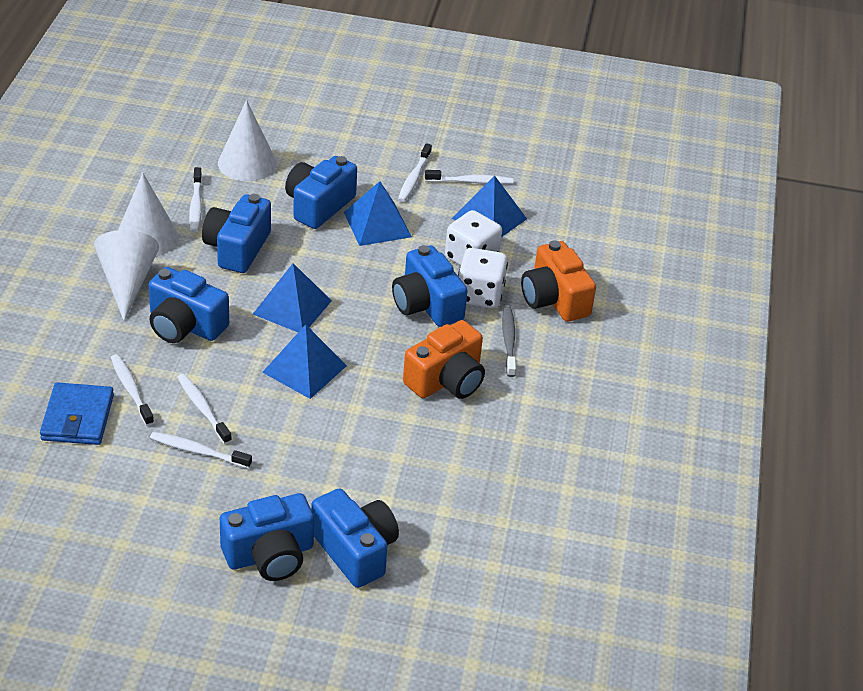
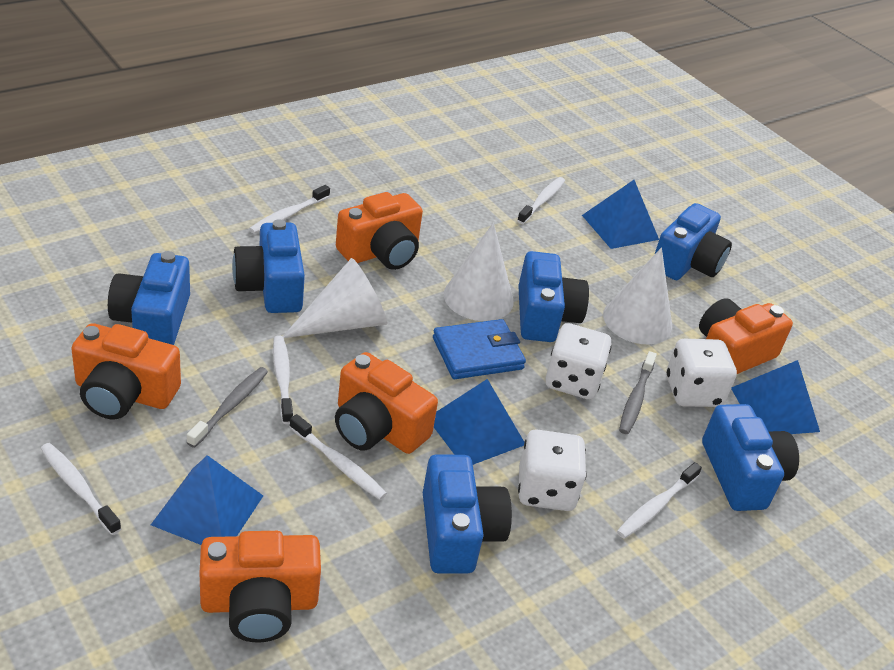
grey toothbrush: [502,306,516,377] = 1 -> [186,367,268,448] [619,351,657,434] = 2
orange camera: [403,320,485,399] [521,240,596,322] = 2 -> [71,323,181,419] [200,531,321,643] [335,352,438,454] [336,192,423,270] [699,298,793,374] = 5
white dice: [445,210,502,266] [458,248,508,308] = 2 -> [518,430,587,511] [545,323,611,399] [666,339,737,407] = 3

